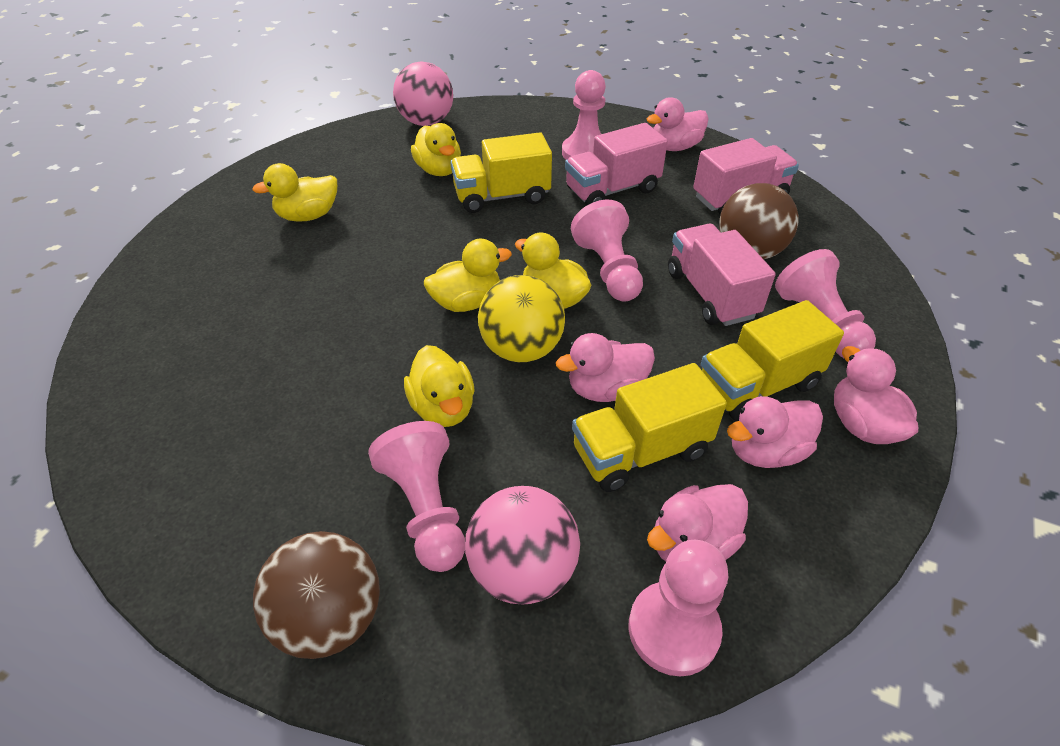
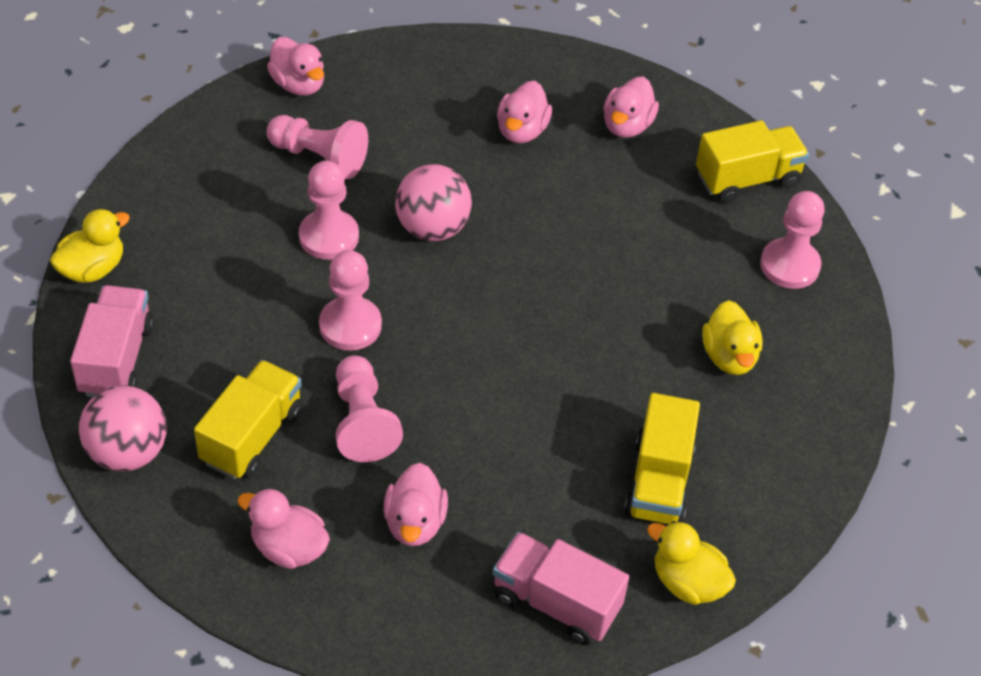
brown ball: [253,531,380,659] [719,183,799,259] = 2 -> none = 0
pink truck: [565,123,668,206] [668,224,776,326] [693,138,799,215] = 3 -> [70,285,154,397] [493,532,629,645] = 2
yellow ball: [478,275,565,362] = 1 -> none = 0
yellow duck: [252,163,337,221] [404,345,475,427] [411,123,461,176] [424,239,512,312] [515,233,592,309] = 5 -> [50,209,130,283] [647,521,736,605] [702,300,763,375] = 3

